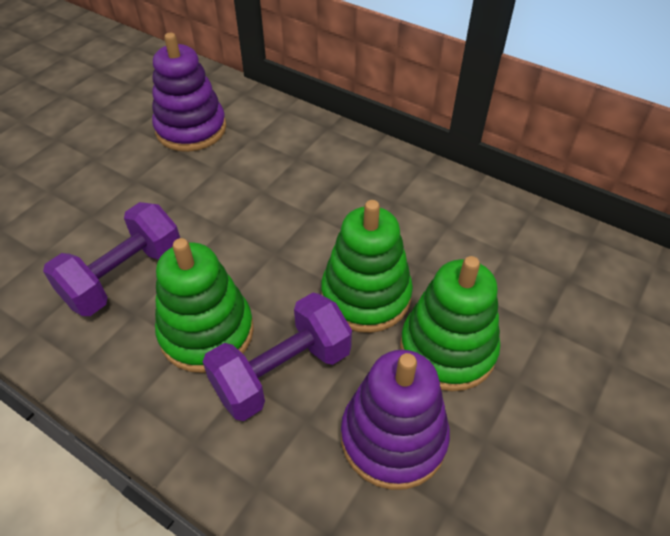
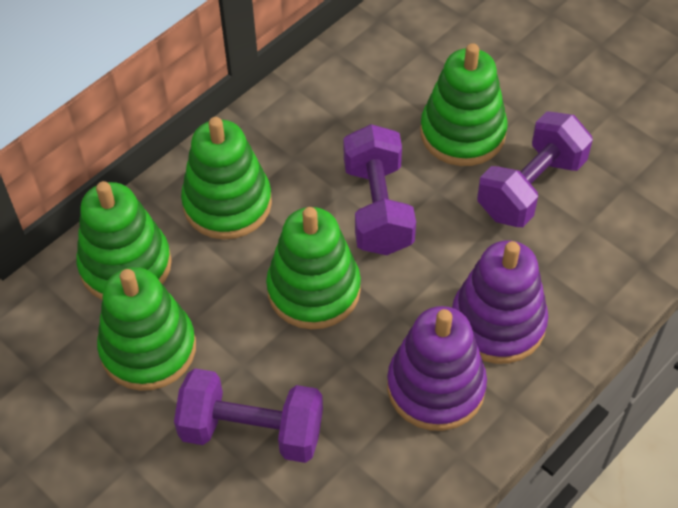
green stacking toy: [155,238,254,373] [321,200,413,333] [400,256,500,391] = 3 -> [76,181,172,300] [97,267,196,391] [181,117,272,240] [266,207,361,329] [420,43,508,166] = 5
purple dumbbell: [43,202,180,316] [203,293,352,421] = 2 -> [174,368,323,463] [343,124,416,255] [477,111,593,227] = 3

